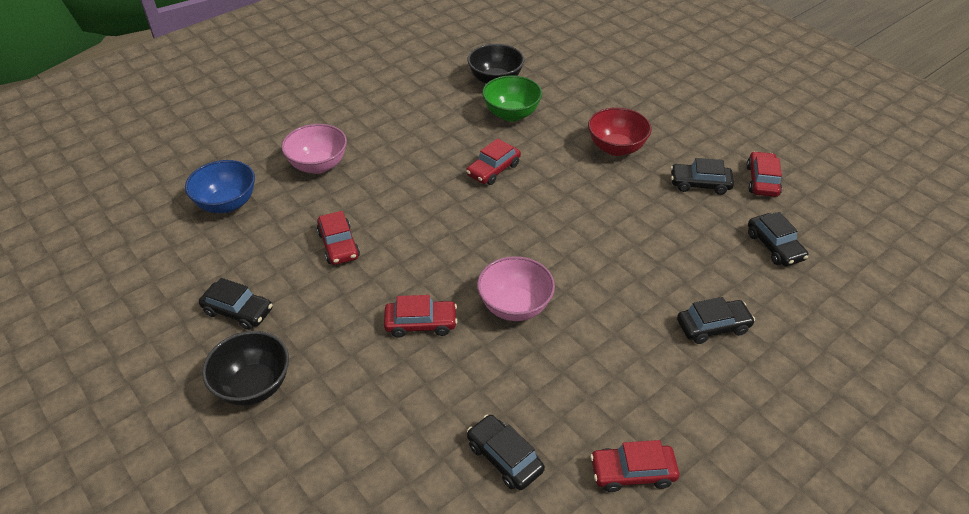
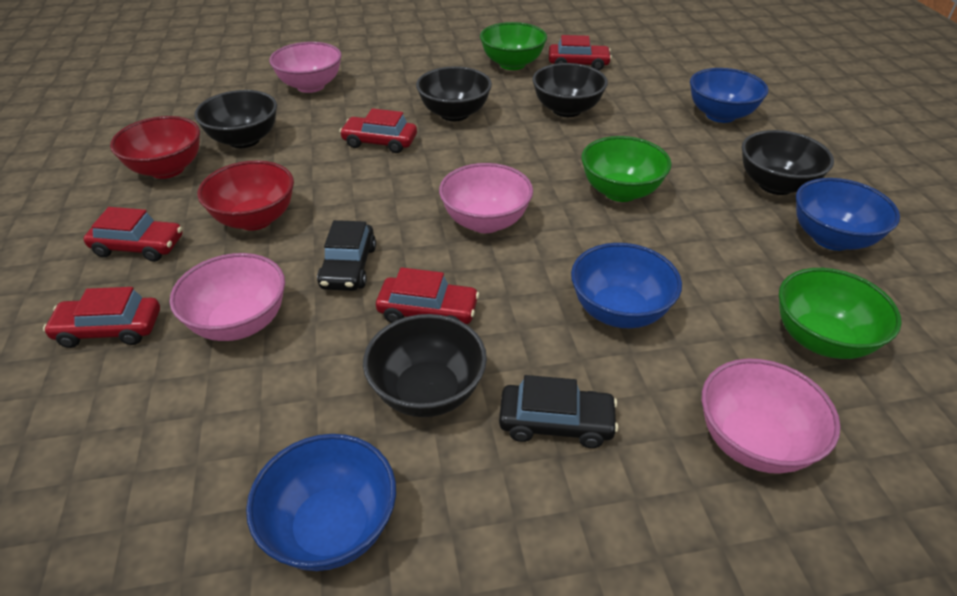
black bowl: [202,331,289,406] [468,44,524,84] = 2 -> [195,90,277,148] [363,314,487,417] [416,66,492,121] [532,63,608,117] [742,130,834,195] = 5
black car: [199,278,273,330] [467,414,545,490] [671,158,734,195] [677,297,755,344] [748,212,809,266] = 5 -> [317,220,376,291] [499,375,619,448] = 2
blue bowl: [185,160,255,213] = 1 -> [246,434,396,571] [571,243,682,328] [690,68,768,123] [796,178,900,251] = 4
green bowl: [482,75,542,121] = 1 -> [480,22,547,70] [581,136,672,202] [779,268,902,359] = 3
pink bowl: [281,124,347,174] [477,256,555,321] = 2 -> [169,253,285,341] [269,42,342,93] [439,163,533,233] [702,359,841,474] = 4
red bowl: [588,107,652,156] = 1 -> [110,116,200,179] [197,160,294,231] = 2

